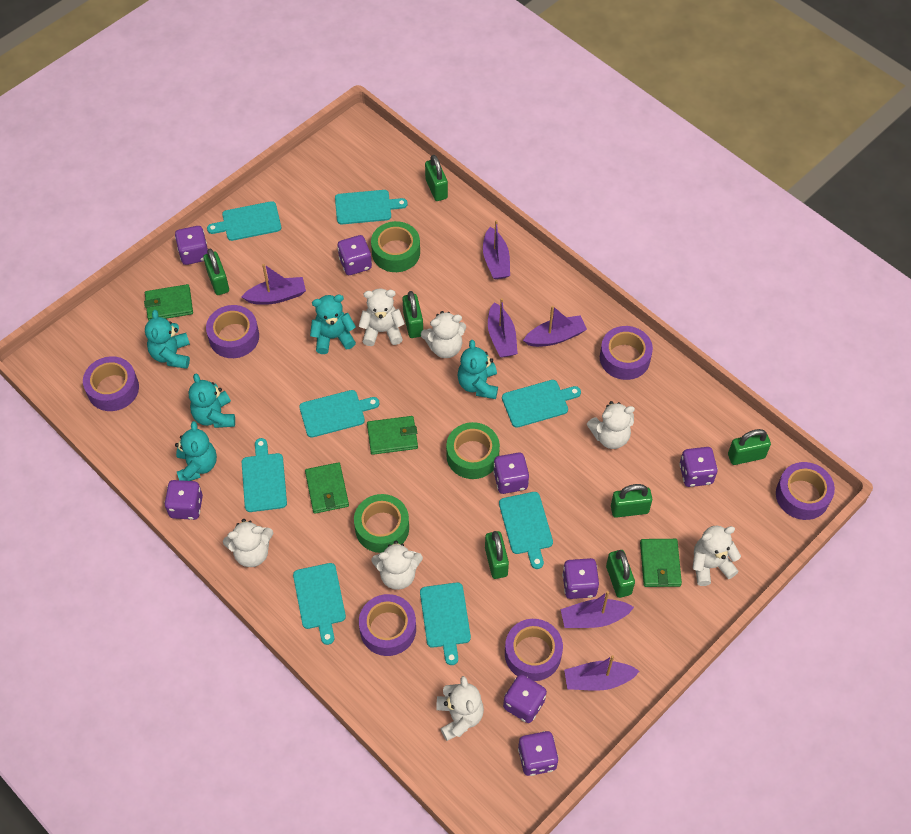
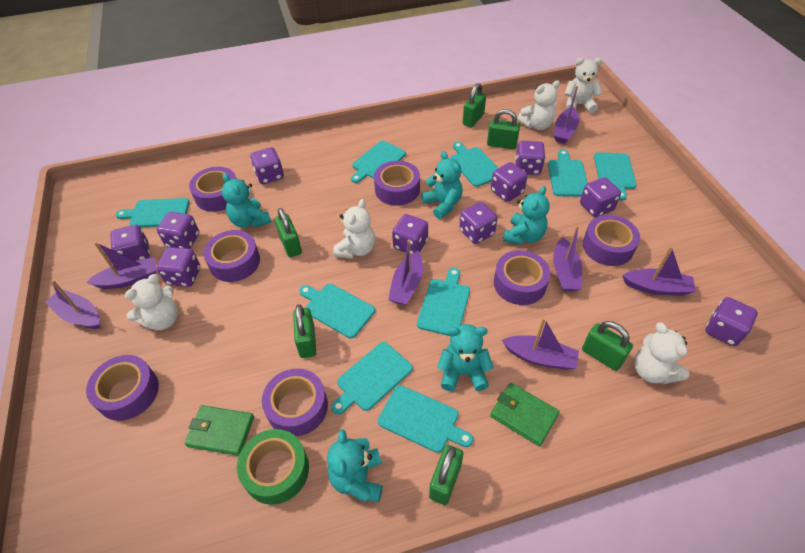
green padlock: [203,249,229,295] [402,291,423,338] [425,155,448,201] [485,531,509,579] [606,550,635,598] [611,484,652,518] [728,429,771,465] = 7 -> [275,208,302,258] [293,304,316,358] [429,445,463,505] [463,83,486,127] [487,109,520,149] [582,321,633,371] = 6
green tape: [354,494,409,553] [371,221,420,272] [446,422,500,479] = 3 -> [237,429,309,505] = 1
green wallet: [144,284,193,321] [305,462,349,514] [367,416,418,455] [640,539,682,587] = 4 -> [185,405,254,456] [490,383,560,446] = 2
purple boat: [242,264,306,305] [483,220,510,279] [488,298,518,358] [523,306,587,347] [561,591,634,628] [564,655,640,691] = 6 -> [45,280,101,329] [87,242,156,289] [388,239,423,305] [502,318,579,370] [553,226,582,291] [554,86,579,144] [622,246,696,296] = 7
purple dice: [164,480,203,520] [175,226,208,265] [337,235,372,275] [493,453,529,494] [503,674,547,723] [518,731,559,776] [562,558,599,599] [679,447,718,487] = 8 -> [110,225,150,260] [157,212,199,249] [157,247,200,287] [250,147,284,184] [392,214,428,254] [459,202,498,244] [491,162,528,202] [515,141,545,175] [580,177,621,217] [706,297,758,346] = 10
purple tape: [83,356,139,411] [206,305,259,358] [359,594,416,656] [505,619,563,681] [600,326,653,380] [776,462,835,520] = 6 -> [86,355,159,421] [189,167,237,212] [204,230,260,282] [262,368,328,436] [374,161,420,206] [494,250,550,305] [583,215,640,266] = 7
turquoise cutting board: [207,201,281,241] [242,438,287,512] [293,563,346,645] [299,390,379,438] [335,190,408,224] [420,582,471,665] [499,492,553,569] [502,380,581,428] = 8 -> [116,198,190,227] [299,284,375,338] [331,342,413,415] [351,141,406,183] [378,385,473,453] [417,268,470,336] [451,142,498,187] [548,149,588,197] [594,152,637,201] = 9
white teddy bear: [223,519,273,567] [359,288,405,346] [372,541,423,590] [421,311,466,358] [436,676,484,741] [587,401,635,449] [692,525,741,586] = 7 -> [125,274,178,330] [333,199,375,259] [517,80,560,130] [565,58,602,113] [634,322,690,384] = 5

